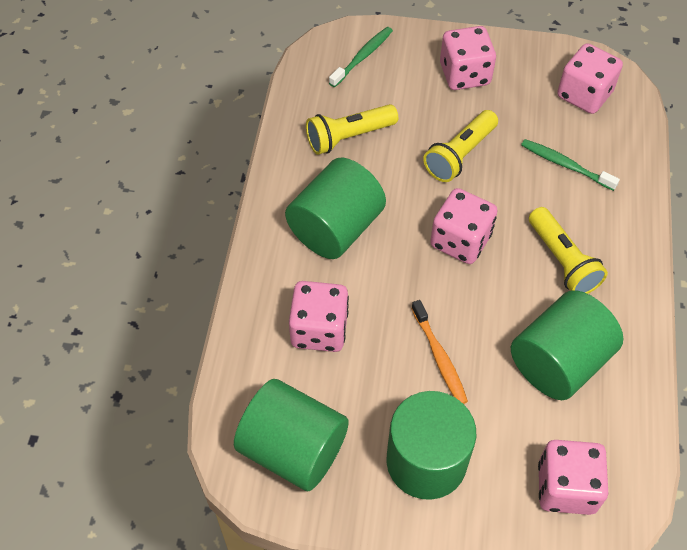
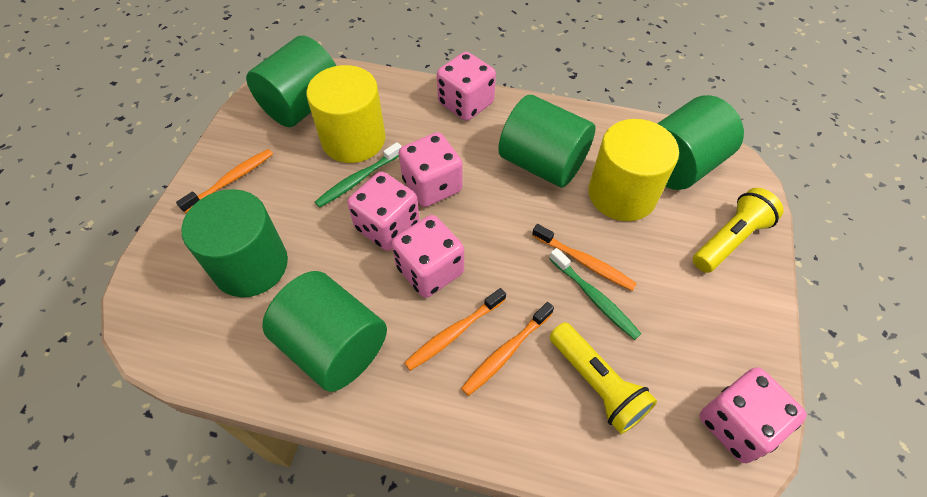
green cylinder: [234,379,349,491] [285,158,386,259] [386,391,476,500] [511,290,623,400] = 4 -> [181,189,288,297] [246,36,336,127] [262,271,387,392] [498,95,595,188] [657,95,744,190] = 5
orange toothbrush: [411,300,468,404] = 1 -> [176,149,273,213] [404,288,506,371] [461,302,554,396] [532,224,637,291] = 4
yellow cylinder: none = 0 -> [306,65,386,163] [588,119,679,221] = 2
yellow flashlight: [306,104,398,155] [423,110,498,182] [529,207,608,294] = 3 -> [550,322,657,434] [693,188,784,273] = 2

